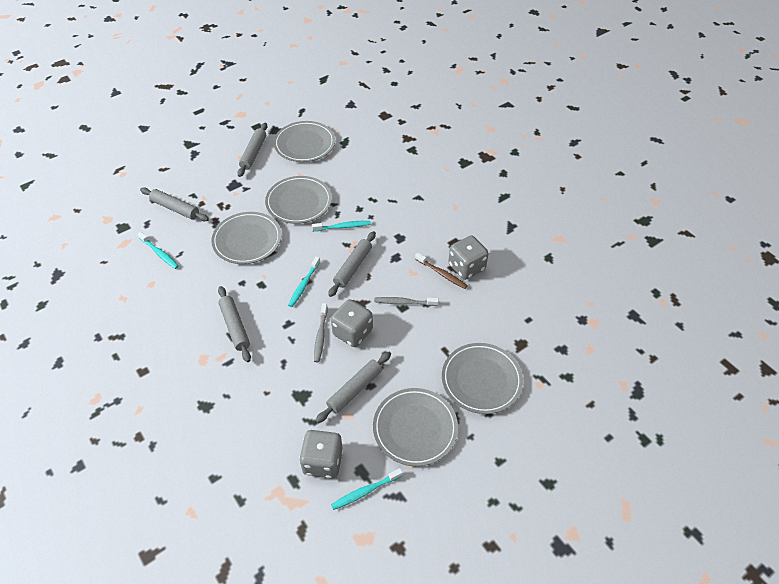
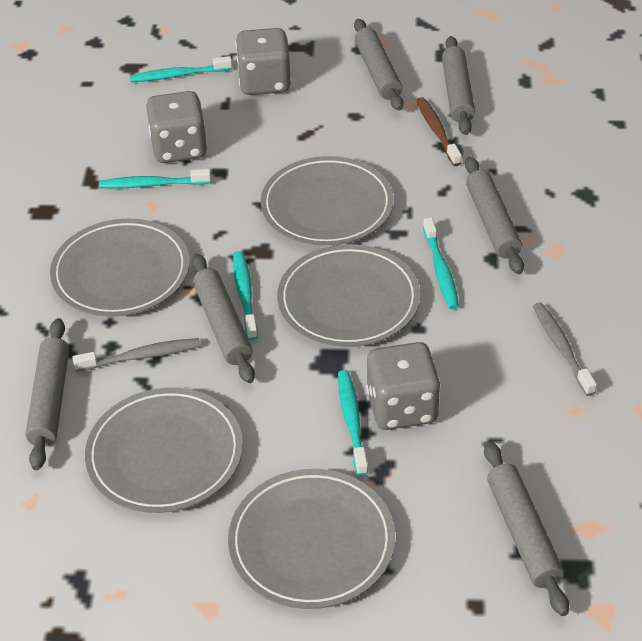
grey rolling pin: [140,188,209,221] [218,286,251,362] [237,123,267,177] [316,352,391,423] [328,231,376,297] = 5 -> [25,318,69,470] [192,254,255,383] [354,19,404,111] [442,36,475,135] [465,157,524,274] [484,441,569,616] = 6
turquoise toothbrush: [138,232,179,269] [288,256,320,307] [312,221,371,231] [331,468,403,510] = 4 -> [99,169,211,189] [130,56,232,82] [233,251,258,340] [338,370,368,476] [423,217,459,309] = 5

